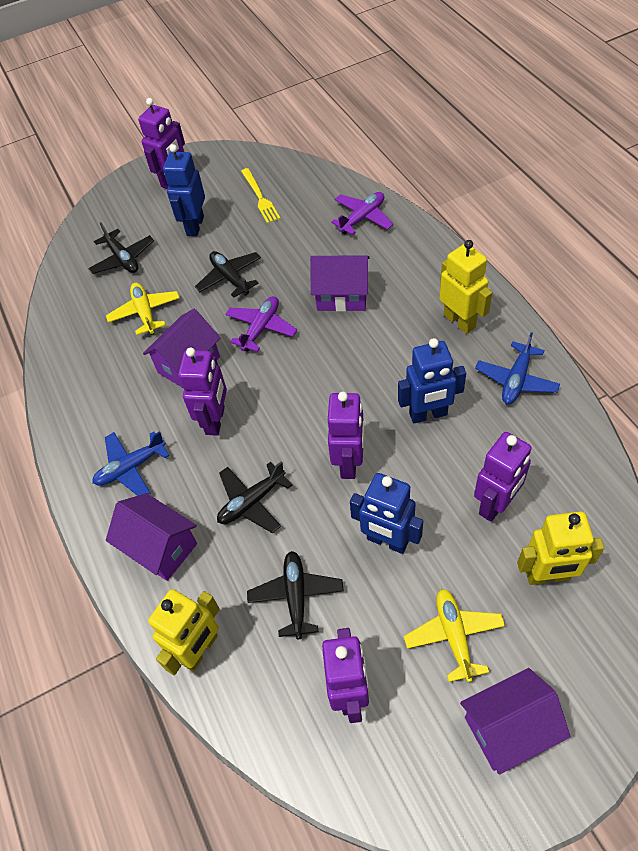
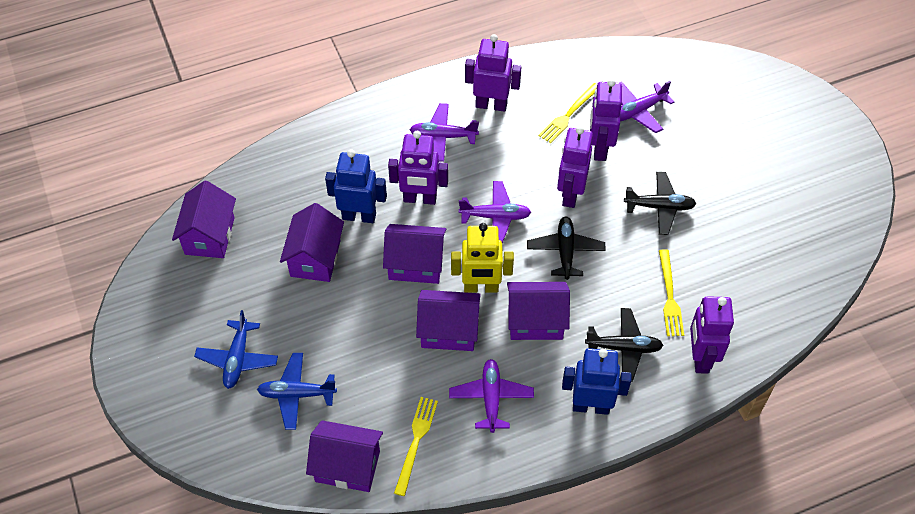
black plane: [88,222,154,274] [195,251,261,298] [217,461,292,533] [247,551,344,639] = 4 -> [527,216,606,280] [585,308,663,382] [624,172,697,235] = 3
blue robot: [163,144,205,236] [350,473,423,554] [398,338,466,423] = 3 -> [325,149,387,223] [562,348,632,415] = 2
purple house: [106,493,197,581] [143,309,221,388] [310,255,370,311] [460,668,570,775] = 4 -> [172,181,236,258] [280,203,344,282] [306,420,383,492] [383,224,446,284] [416,290,481,351] [507,282,570,340] = 6
purple plane: [225,296,297,352] [331,192,393,235] = 2 -> [410,103,479,162] [449,359,534,433] [459,181,531,243] [619,81,674,133] = 4
yellow fork: [241,168,281,223] = 1 -> [394,397,438,496] [539,83,597,143] [659,249,684,336] = 3
yellow plane: [106,283,180,335] [404,589,505,683] = 2 -> none = 0
yellow robot: [148,589,220,675] [439,240,492,334] [517,511,604,585] = 3 -> [451,223,514,293] = 1

